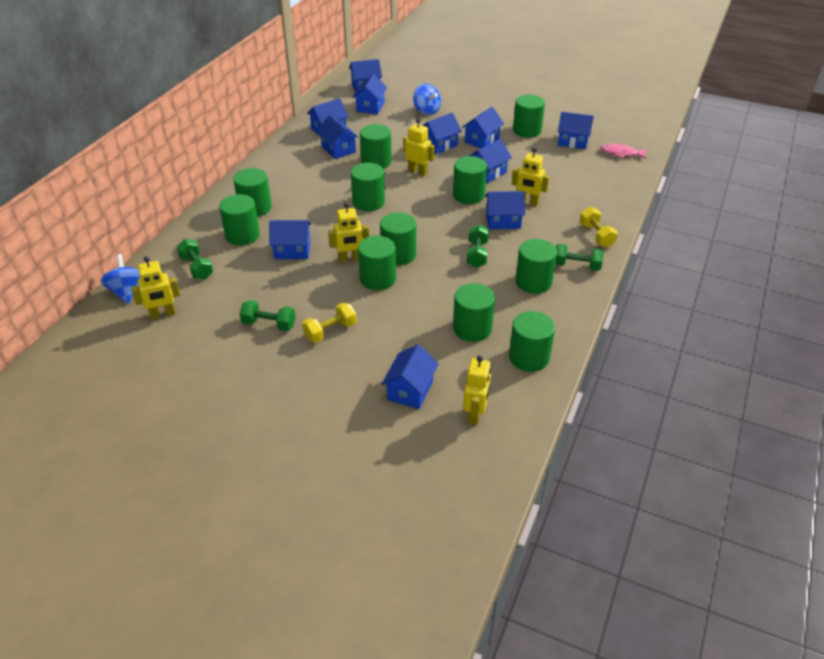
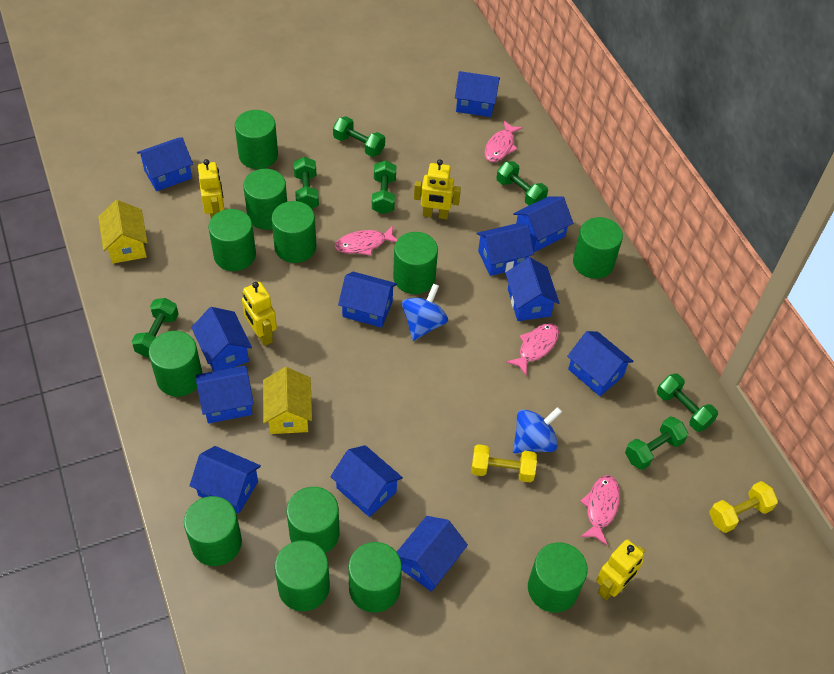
blue house: [269,220,311,259] [307,98,349,137] [317,115,359,159] [349,59,382,92] [352,74,387,114] [382,344,439,409] [422,113,462,154] [462,107,504,149] [469,139,512,183] [485,191,525,229] [558,112,594,149] = 11 -> [137,137,193,191] [189,446,261,513] [191,307,252,371] [196,365,254,424] [330,445,403,517] [338,272,397,328] [397,516,468,592] [455,71,500,117] [477,223,534,276] [505,257,559,321] [513,196,573,252] [567,331,634,396] = 12
green cylinder: [219,194,260,245] [233,168,272,217] [351,163,385,211] [358,236,396,290] [360,124,392,169] [380,212,416,265] [453,156,487,204] [453,283,495,342] [509,311,555,372] [513,95,545,138] [515,239,557,294] = 11 -> [149,331,202,397] [184,496,242,566] [208,209,256,271] [235,110,278,169] [243,169,287,230] [271,201,316,263] [275,540,330,611] [286,487,340,553] [348,542,402,613] [393,232,438,294] [528,542,588,613] [573,217,623,279] = 12
green dumbbell: [177,239,213,279] [240,300,296,331] [467,224,489,268] [555,244,604,271] = 4 -> [132,298,178,357] [293,157,319,209] [333,116,385,157] [372,160,396,214] [496,161,548,205] [625,416,688,470] [657,373,718,432] = 7
pink fish: [600,144,647,159] = 1 -> [335,226,397,256] [485,120,523,162] [506,323,559,376] [580,475,620,545] = 4
yellow house: none = 0 -> [98,200,148,264] [263,367,312,434] = 2
yellow robot: [131,256,180,319] [328,202,369,263] [403,118,435,176] [463,356,491,425] [512,148,550,206] = 5 -> [198,159,224,218] [242,282,277,346] [414,159,461,219] [596,539,645,600] = 4

